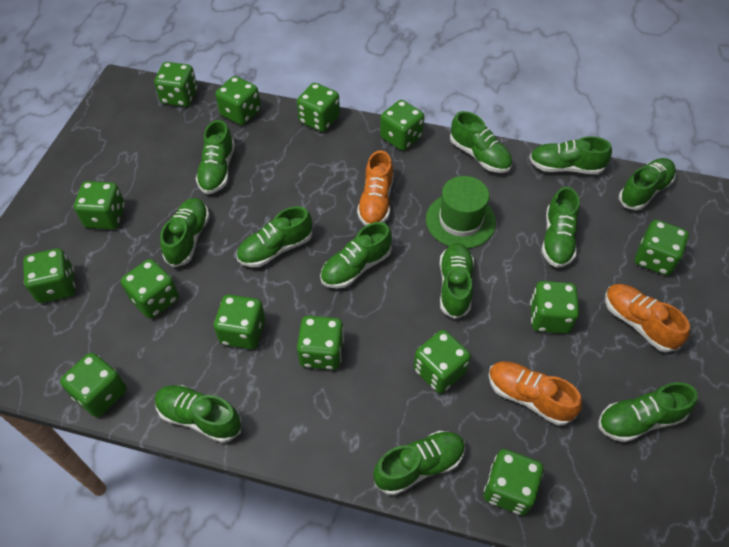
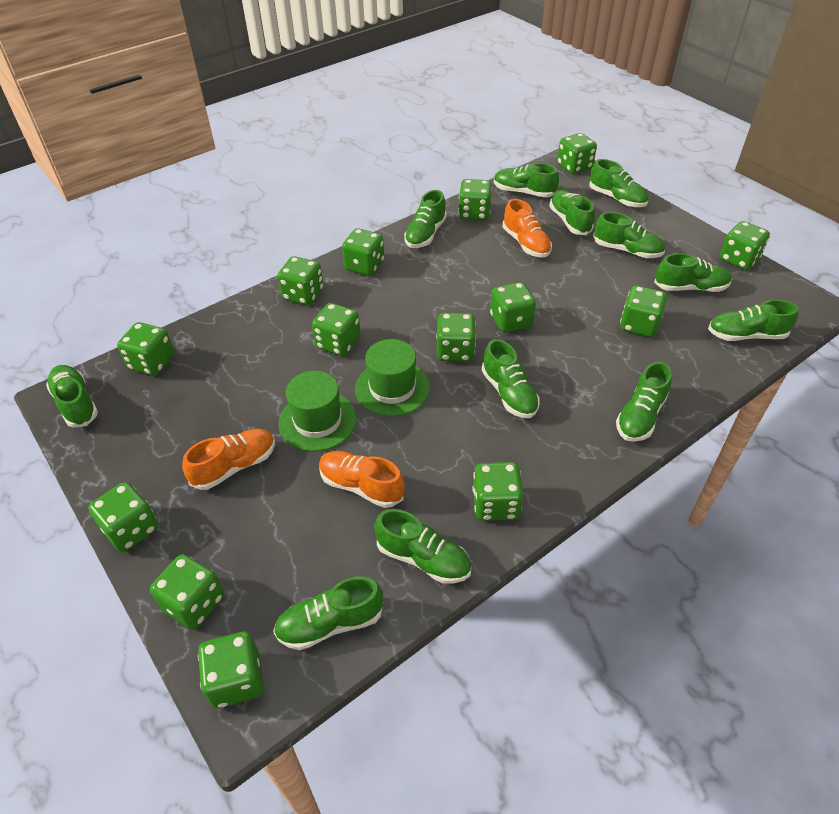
green hat: [426,176,496,249] = 1 -> [279,371,357,451] [355,339,430,416] = 2

